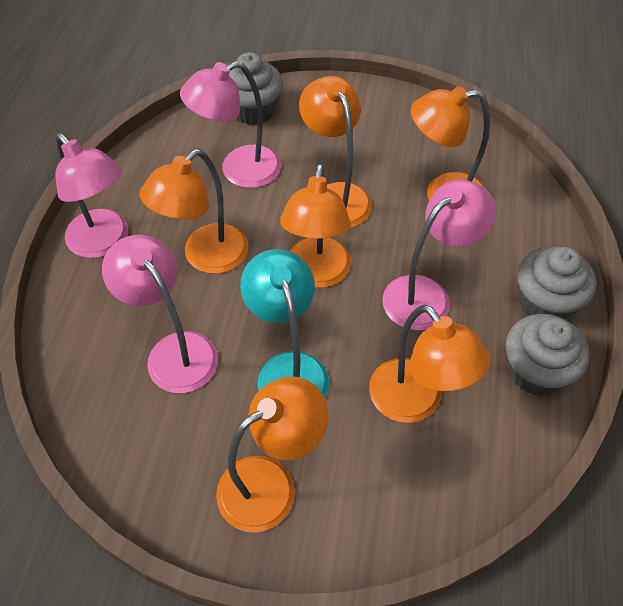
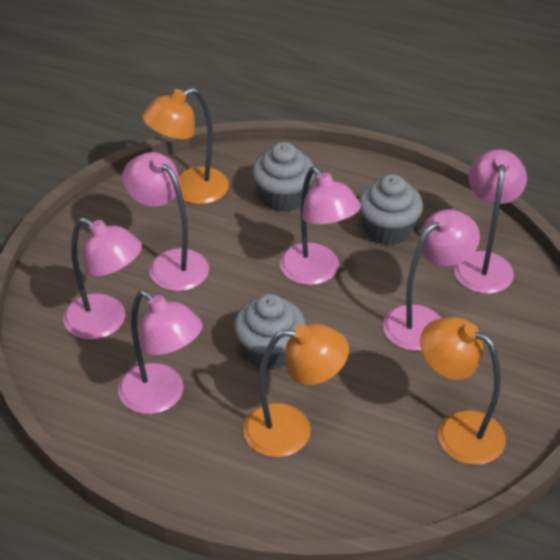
orange lamp: [140,149,249,274] [216,376,328,533] [280,164,351,288] [299,76,372,228] [369,304,490,423] [411,86,490,201] = 6 -> [142,88,229,204] [243,324,349,457] [420,317,506,465] = 3
pink lamp: [55,133,128,258] [102,235,218,393] [180,61,281,188] [382,180,496,330] = 4 -> [63,217,142,340] [118,290,202,414] [122,152,209,291] [280,166,361,285] [383,209,480,351] [454,149,527,294] = 6
turquoise lamp: [240,249,329,398] = 1 -> none = 0

